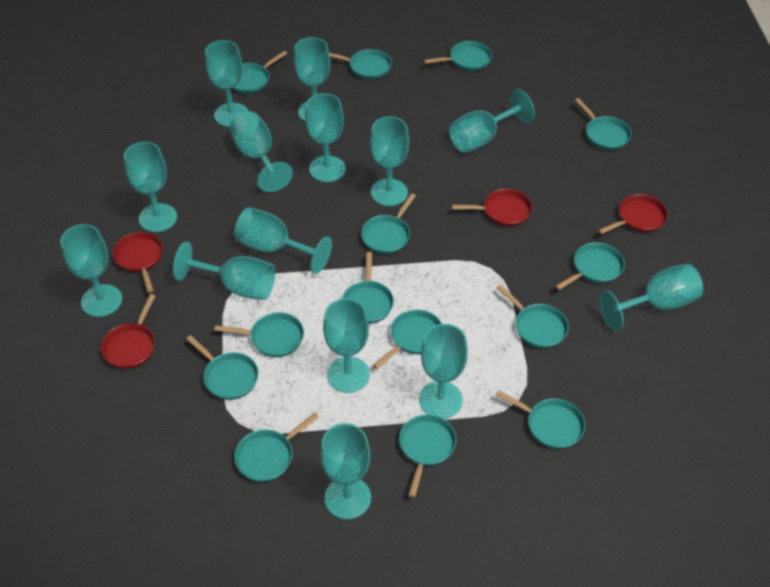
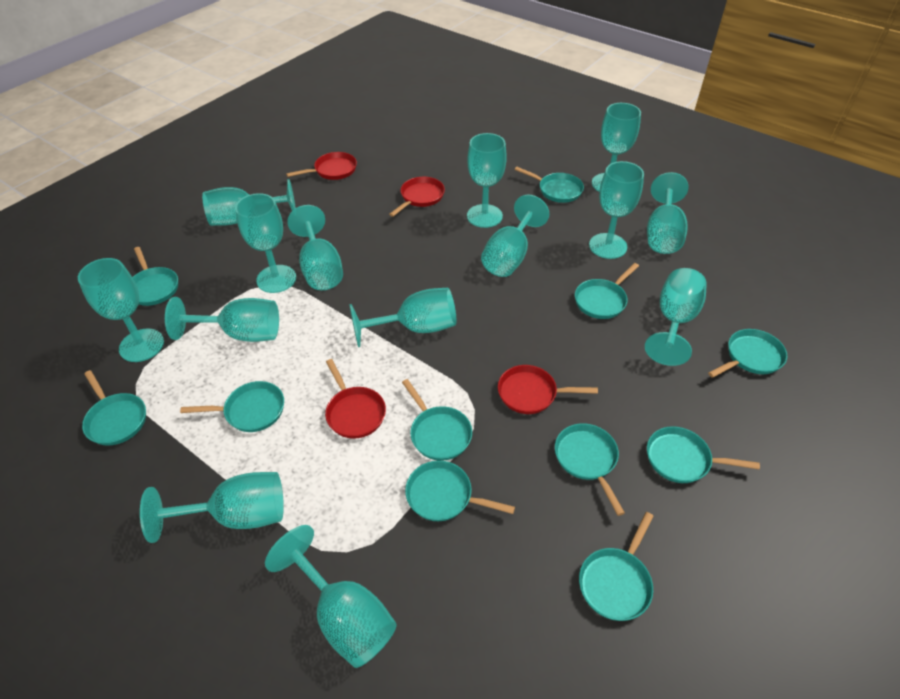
turquoise pan: [186,335,258,400] [214,312,304,357] [232,51,287,94] [234,413,319,482] [329,49,392,79] [342,252,394,324] [361,193,416,254] [373,309,442,369] [399,414,456,498] [424,41,492,71] [496,284,569,348] [496,390,585,449] [555,243,625,290] [575,98,632,150] = 14 -> [82,370,146,446] [132,247,178,306] [180,381,284,432] [402,379,472,461] [405,460,515,521] [514,167,584,203] [555,423,625,516] [575,263,639,319] [579,512,654,621] [647,426,760,483] [708,329,787,378] = 11

